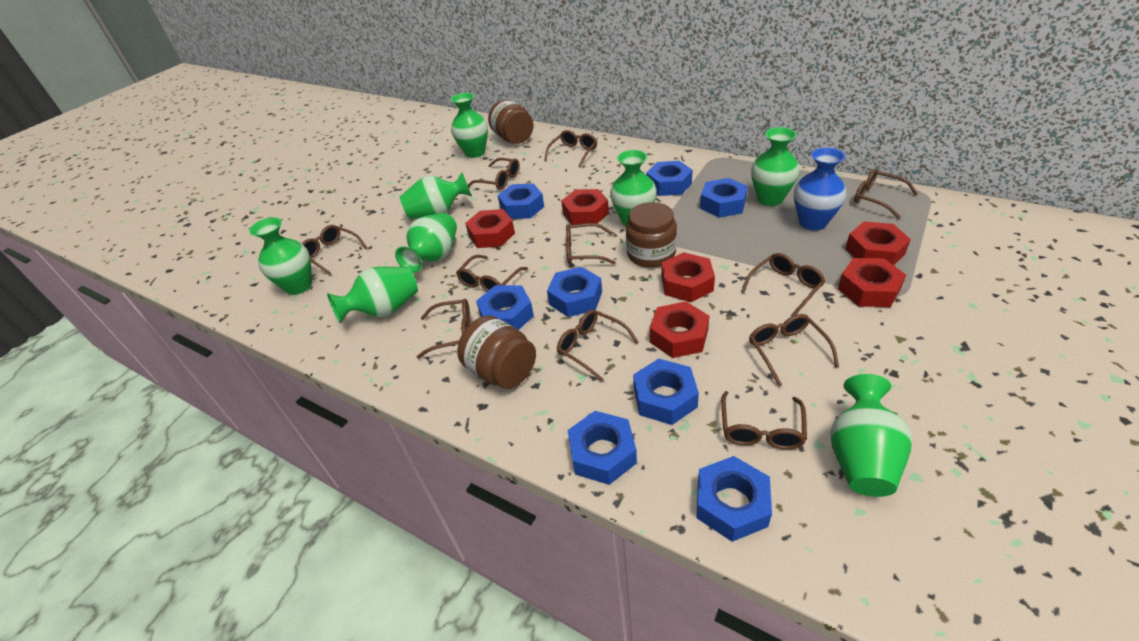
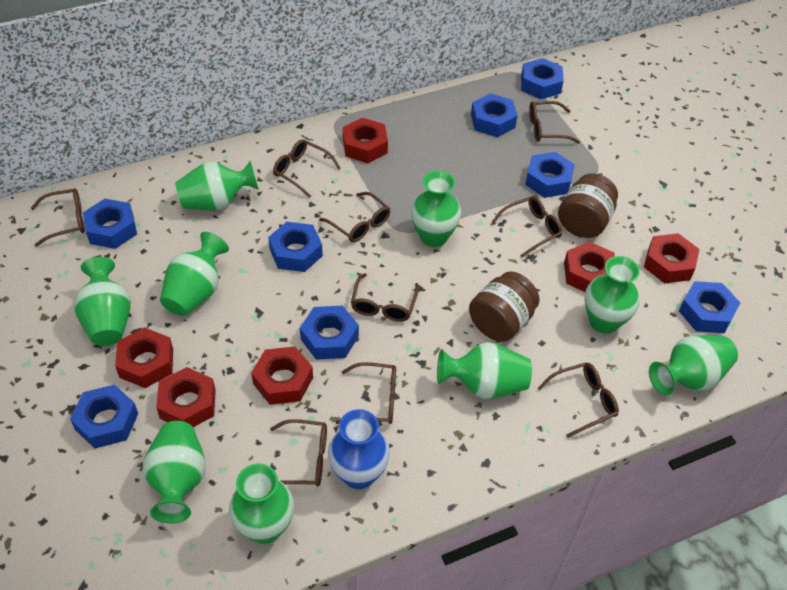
brown glasses: [302,225,367,275] [417,299,471,359] [456,255,528,291] [468,158,520,190] [544,130,597,167] [557,309,639,382] [566,223,616,264] [721,391,807,450] [741,253,825,316] [749,314,839,386] [854,169,918,219] = 11 -> [31,188,85,247] [270,419,327,487] [273,139,340,198] [319,192,390,242] [336,362,396,424] [351,273,419,322] [491,196,563,258] [529,101,580,144] [538,362,619,438] = 9
brown jar: [457,316,536,389] [488,99,534,144] [626,202,677,268] = 3 -> [469,271,540,342] [558,173,618,238] = 2
green vase: [249,217,312,295] [327,267,418,323] [395,213,457,273] [400,172,472,219] [451,93,488,158] [610,150,657,226] [751,127,800,206] [830,374,912,497] = 8 -> [74,257,130,346] [142,421,206,524] [160,232,229,316] [175,161,259,211] [229,463,294,544] [411,170,461,247] [437,342,532,399] [585,256,640,334] [649,335,738,395] = 9

